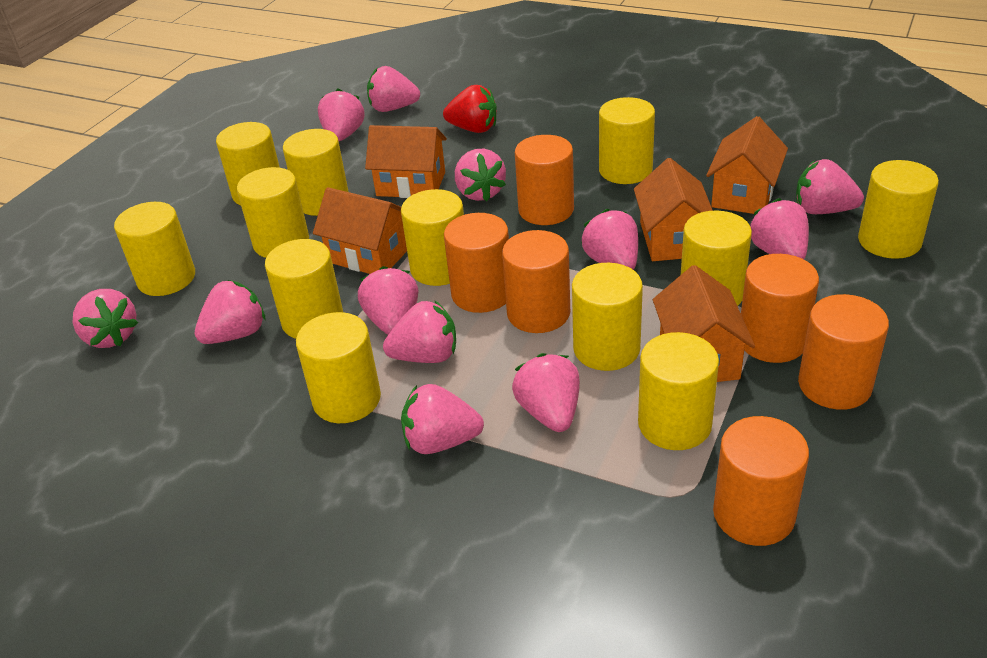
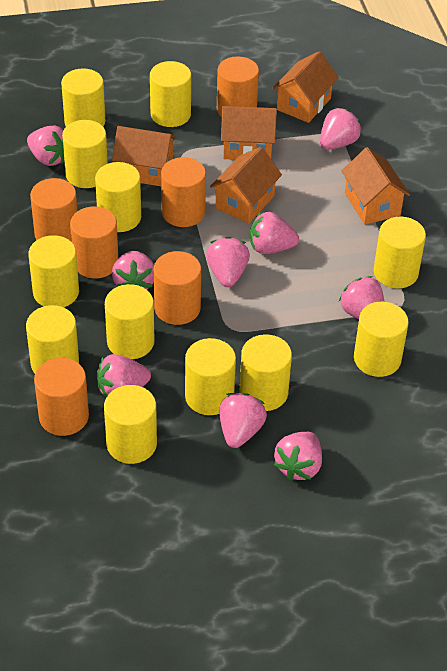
pink strawberry: [73,289,138,348] [195,280,266,344] [318,89,365,141] [358,266,418,335] [367,66,420,112] [383,300,456,363] [401,384,484,454] [455,149,506,201] [512,353,580,432] [581,209,638,270] [750,198,809,259] [796,159,864,214] = 12 -> [27,125,64,166] [97,354,151,398] [112,251,154,289] [206,236,250,287] [219,393,267,448] [250,212,299,254] [274,432,322,481] [320,107,361,150] [339,276,384,319] = 9
red strawberry: [443,85,497,133] = 1 -> none = 0

